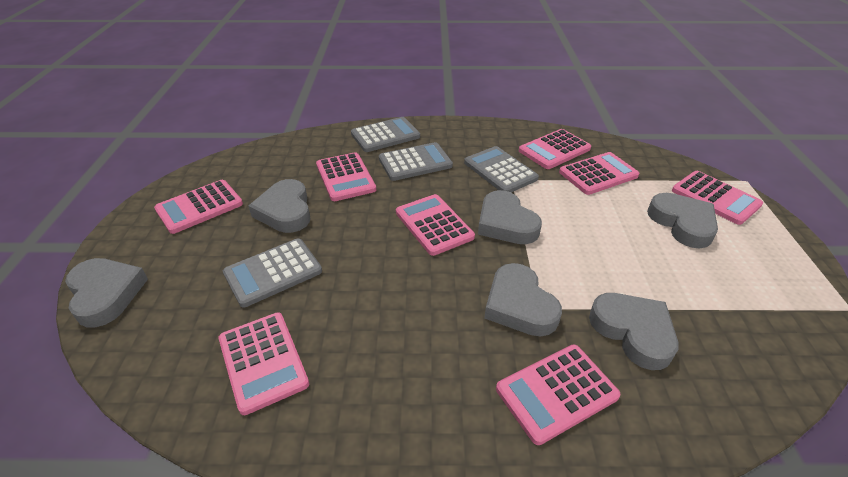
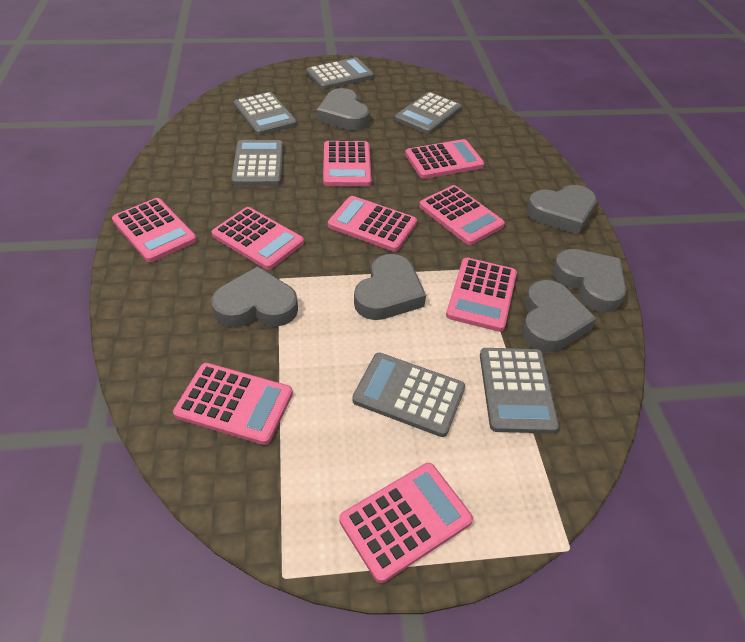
grey calculator: [223,238,322,308] [351,117,420,152] [379,142,453,181] [464,146,539,192] = 4 -> [232,140,283,186] [234,92,297,135] [306,57,374,90] [352,353,465,437] [395,92,461,134] [480,348,559,433] = 6
pink calculator: [154,180,243,234] [219,312,309,415] [316,152,376,201] [396,194,475,256] [496,345,620,445] [519,129,591,169] [559,152,639,195] [672,171,763,225] = 8 -> [112,198,197,262] [173,363,293,445] [212,207,304,270] [323,141,372,186] [328,196,417,252] [339,463,473,583] [405,139,484,179] [419,185,505,245] [446,258,517,332] = 9

